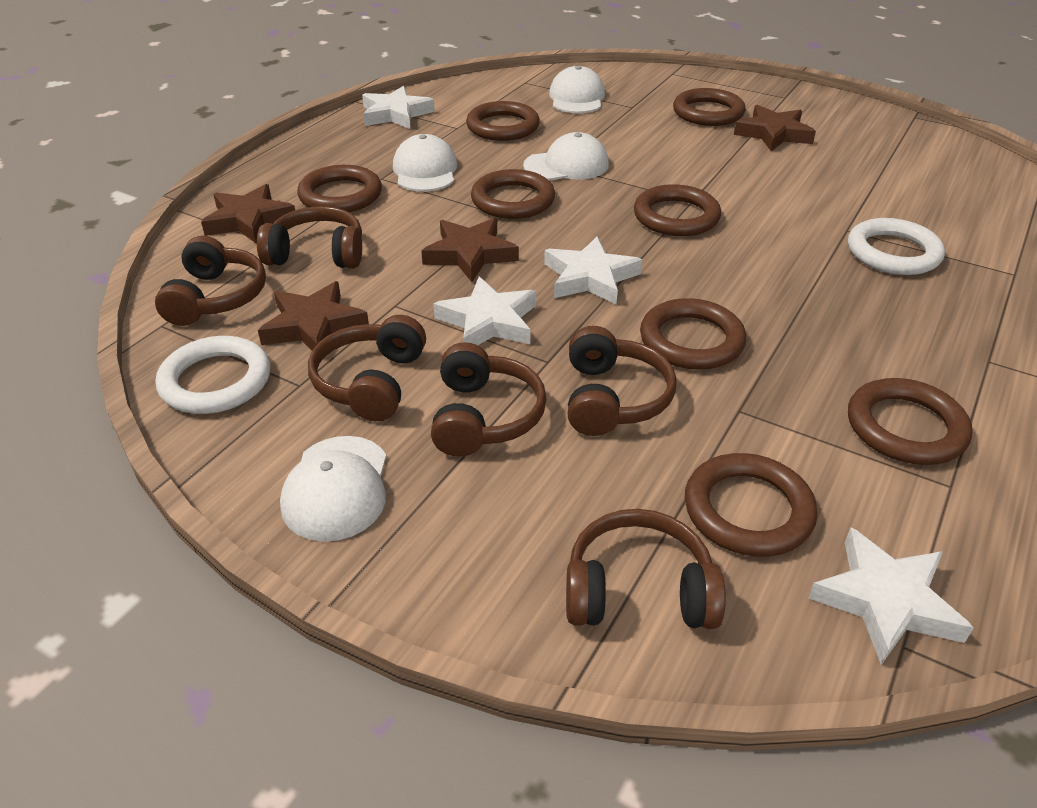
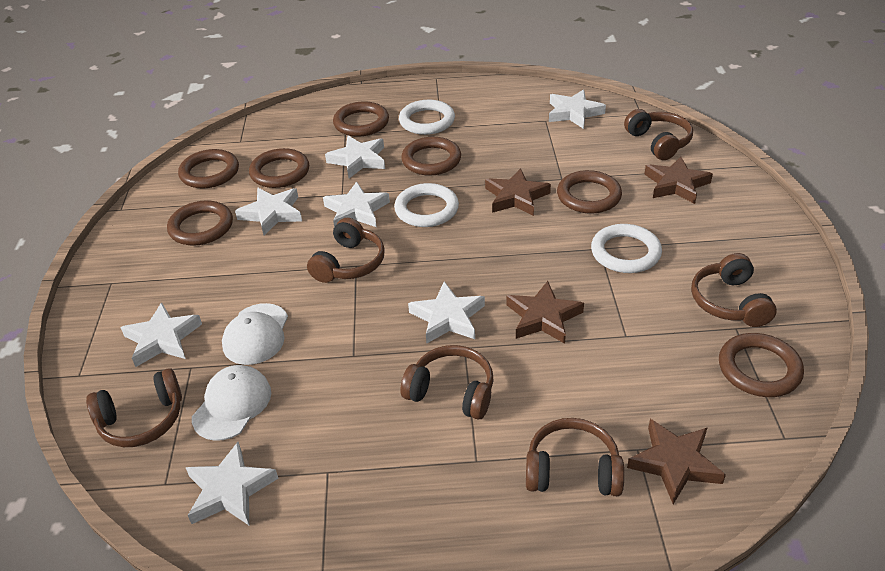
brown ring: [297,165,382,212] [466,101,540,141] [471,169,555,219] [634,184,721,236] [640,298,746,370] [673,88,746,126] [685,453,817,557] [848,378,973,465] = 8 -> [167,200,233,246] [178,149,239,188] [249,148,309,188] [333,101,389,137] [401,137,461,176] [557,170,622,214] [719,333,804,397] = 7
white cap: [280,436,386,542] [393,134,457,191] [523,132,609,180] [549,66,605,113] = 4 -> [192,365,271,441] [222,303,288,365] = 2
white ring: [156,336,270,414] [848,218,945,275] = 2 -> [394,183,459,227] [399,100,455,135] [591,224,662,273] = 3
white star: [362,86,435,129] [433,276,537,345] [544,237,642,305] [808,527,974,665] = 4 -> [120,302,202,367] [185,442,279,525] [235,188,302,235] [323,181,390,227] [325,135,385,178] [408,282,485,344] [549,89,606,129] = 7

